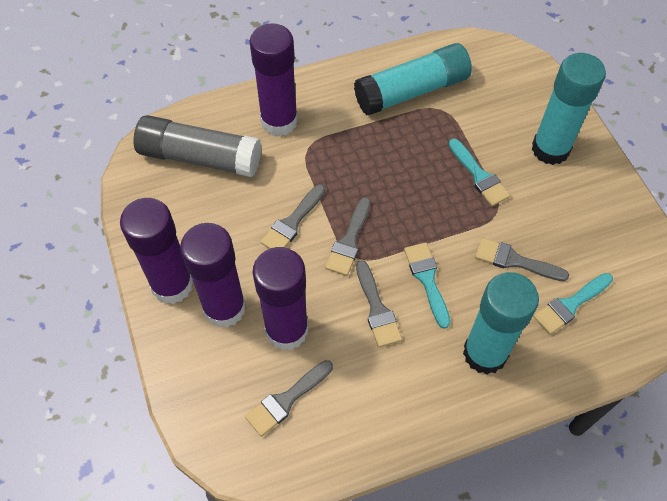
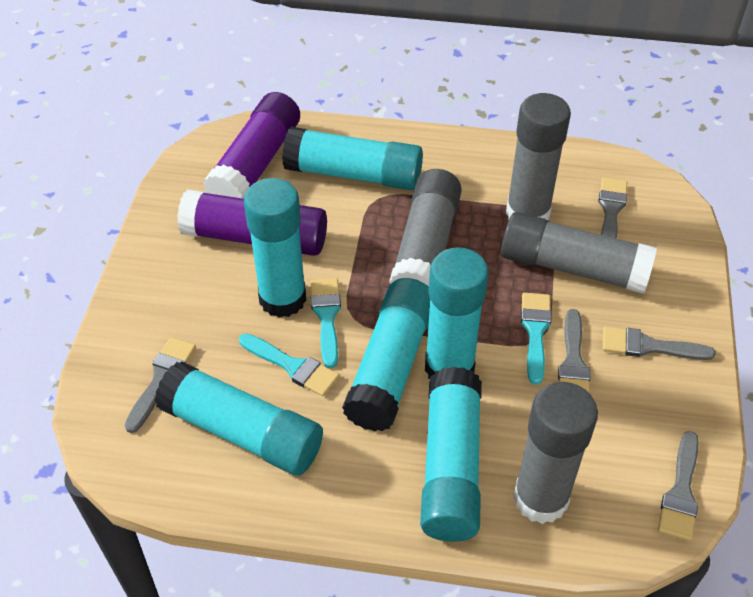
grey glue stick: [134,115,261,177] = 1 -> [389,169,462,286] [501,212,657,294] [506,93,571,221] [513,382,598,524] = 4
purple glue stick: [120,198,194,304] [180,223,246,328] [249,23,298,136] [253,247,308,350] = 4 -> [177,189,327,256] [203,92,300,199] = 2
turquoise glue stick: [354,43,472,115] [463,272,539,374] [532,53,606,165] = 3 -> [155,361,323,476] [244,178,306,318] [282,127,423,190] [342,278,430,431] [420,366,482,542] [425,247,489,379] = 6

